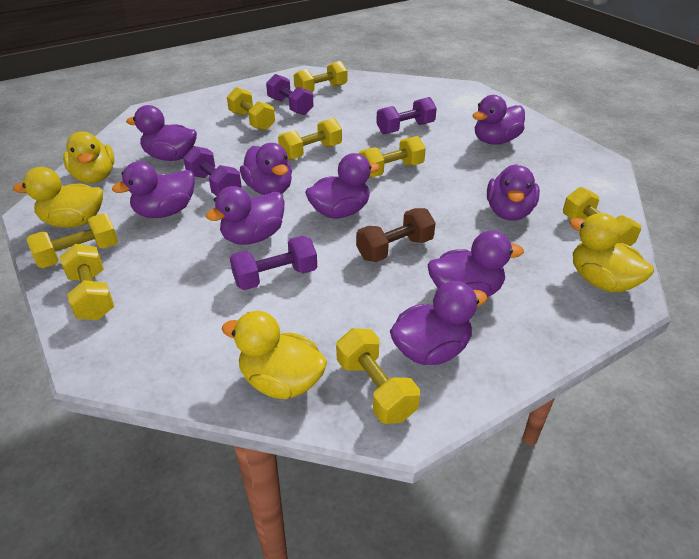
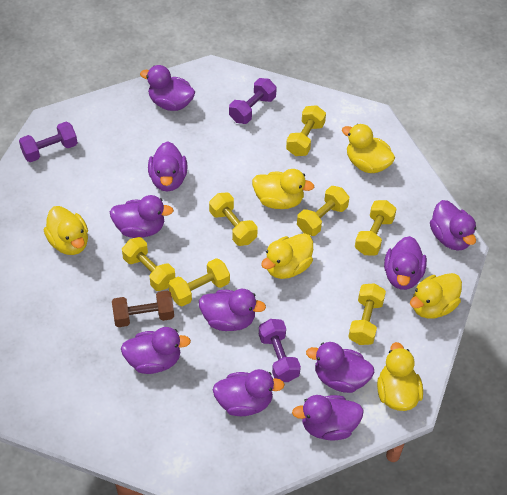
purple duck: [112,162,195,218] [126,105,197,161] [206,186,284,245] [240,143,292,195] [305,153,380,219] [390,281,487,365] [428,230,524,297] [473,95,525,145] [487,164,540,221] = 9 -> [110,195,174,238] [121,327,191,374] [140,65,195,111] [148,141,188,192] [199,289,266,331] [212,369,285,416] [292,395,364,440] [306,342,375,393] [384,236,427,290] [430,200,476,251] = 10
purple dumbbell: [183,146,242,196] [230,236,317,290] [266,74,314,115] [376,97,437,134] = 4 -> [19,122,78,162] [229,78,277,124] [259,319,301,382] = 3
yellow duck: [13,167,103,228] [63,131,115,183] [222,311,327,399] [569,213,654,292] = 4 -> [44,206,88,255] [252,169,314,209] [261,233,313,279] [342,124,395,173] [377,342,423,411] [410,273,462,319] = 6
yellow dumbbell: [26,213,118,268] [60,244,114,320] [227,87,275,131] [278,118,342,160] [294,61,347,92] [336,328,420,424] [358,136,426,178] [563,187,641,246] = 8 -> [122,237,175,291] [168,258,230,306] [209,192,258,246] [286,105,326,156] [297,186,349,236] [348,283,386,345] [355,200,396,255] = 7

